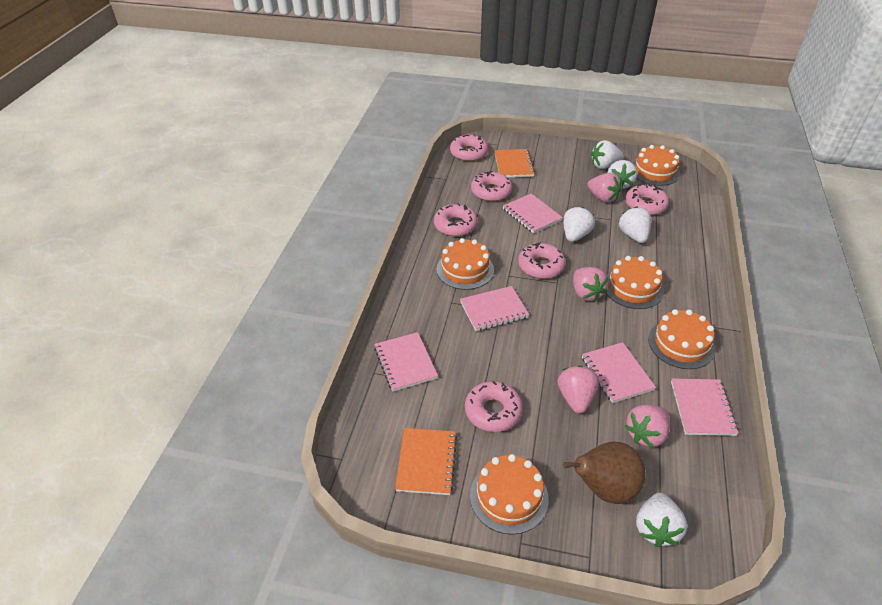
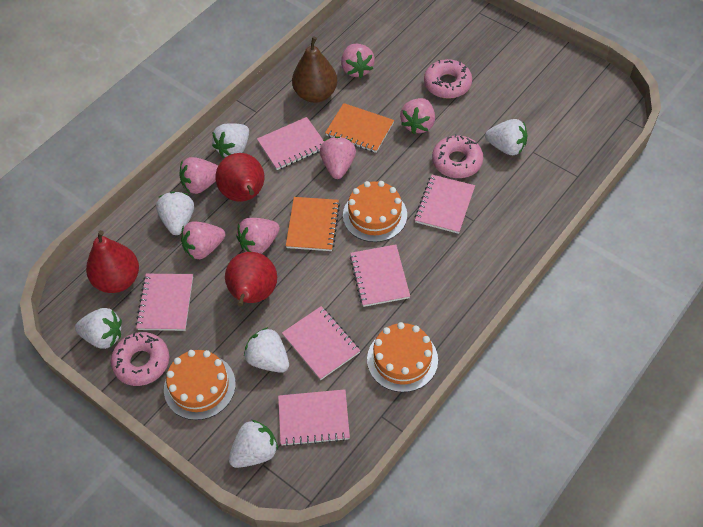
orange cake: [437,238,494,290] [470,454,549,535] [606,256,664,309] [633,145,680,186] [648,309,715,369] = 5 -> [164,350,236,420] [343,181,407,242] [367,322,438,392] = 3
pink donut: [434,203,478,236] [450,134,488,161] [465,381,523,432] [471,171,512,201] [518,242,566,279] [625,183,669,215] = 6 -> [111,332,169,386] [424,59,472,99] [432,134,483,178] = 3
pink notebook: [374,332,438,391] [460,286,529,331] [503,193,563,234] [582,342,656,403] [671,379,738,436] = 5 -> [136,274,193,331] [257,117,324,170] [278,389,350,446] [282,306,360,380] [350,245,410,307] [414,175,475,234] = 6
pink strawberry: [558,365,599,414] [573,267,608,302] [587,173,622,203] [625,405,670,448] = 4 -> [179,157,218,194] [181,221,225,259] [236,218,280,254] [320,136,356,179] [341,44,375,78] [400,98,435,134] = 6
red pear: none = 0 -> [86,230,139,293] [216,153,264,202] [225,252,277,307] = 3
white strawberry: [563,206,595,242] [591,140,624,169] [607,160,637,189] [619,207,651,243] [636,493,687,547] = 5 -> [75,308,122,349] [156,192,194,235] [212,123,249,158] [229,420,278,468] [244,327,289,373] [485,119,527,155] = 6

